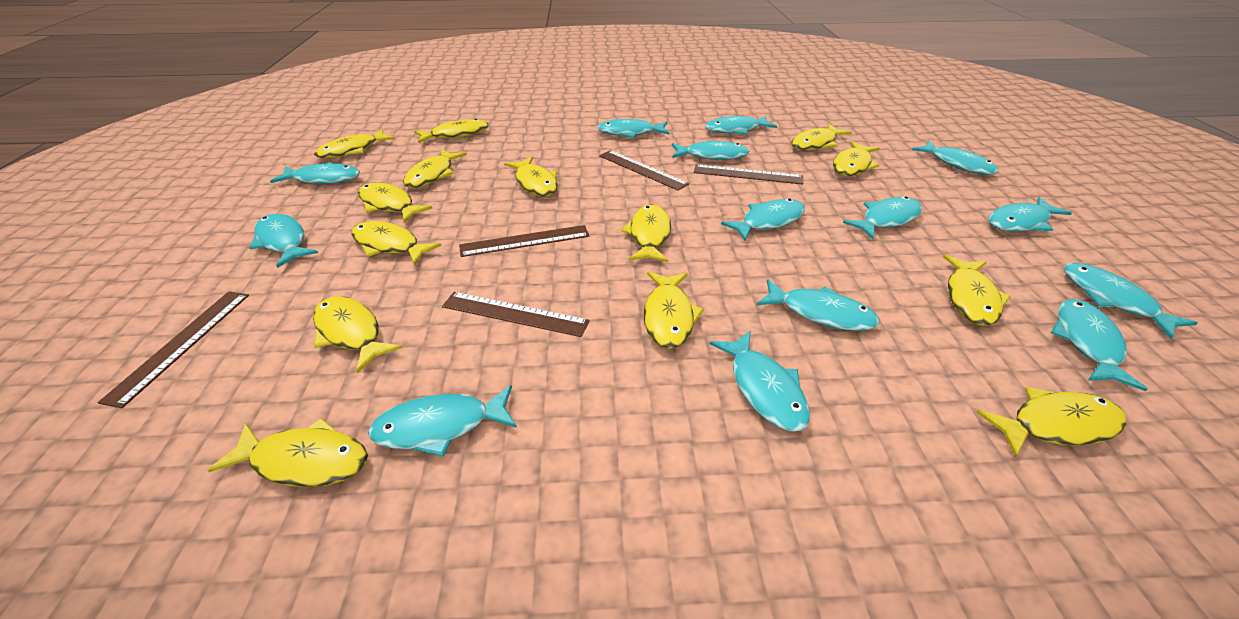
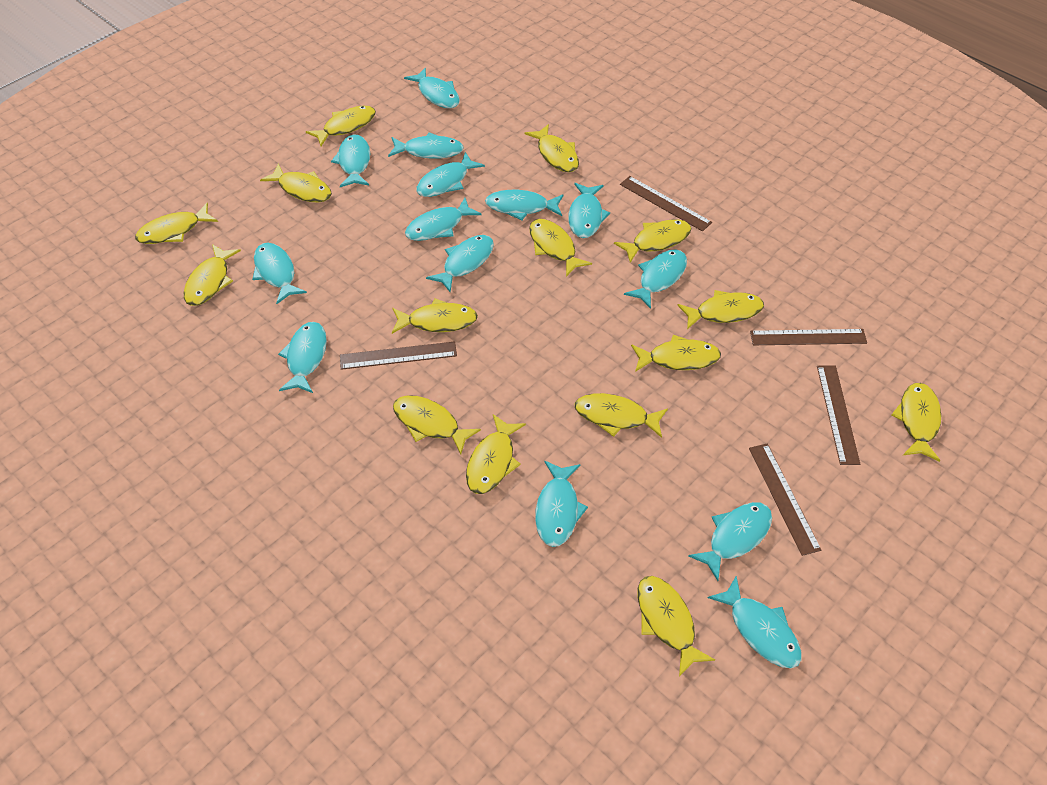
yellow fish: [207,418,368,487] [313,296,402,373] [314,129,395,158] [351,221,442,266] [358,183,433,223] [403,149,467,188] [414,119,489,143] [504,157,558,196] [621,205,671,262] [644,272,704,349] [791,124,852,150] [833,141,880,176] [943,254,1011,326] [976,387,1126,457] = 14 -> [135,203,218,244] [184,244,241,306] [260,163,332,202] [306,106,376,146] [392,298,478,334] [393,395,481,455] [466,414,526,494] [525,124,579,172] [529,219,592,277] [575,393,668,438] [614,219,691,263] [631,335,721,372] [638,576,715,677] [677,290,764,329] [891,383,941,462] = 15

